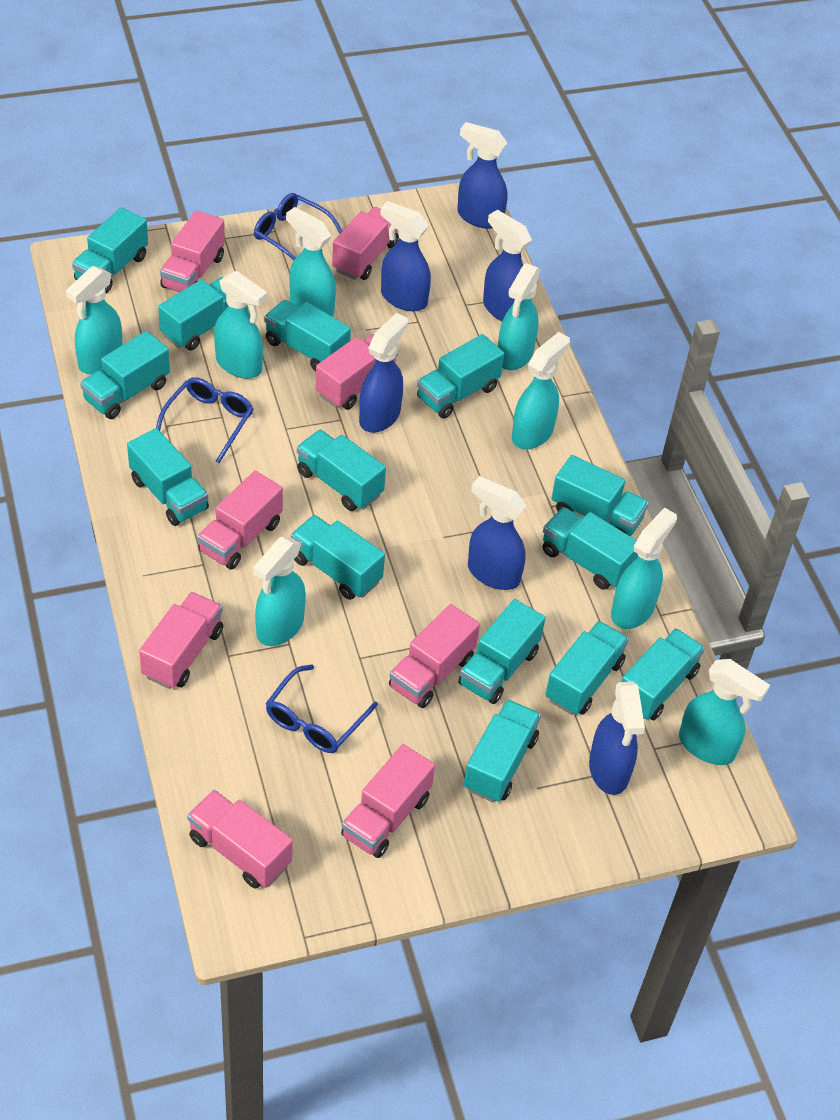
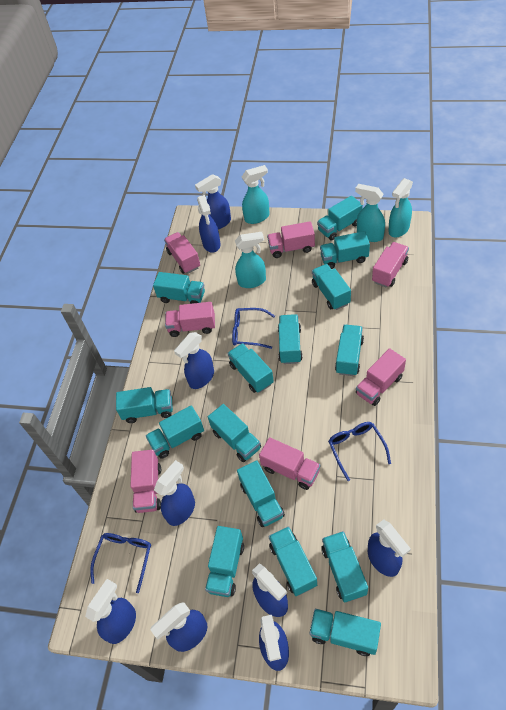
blue spray bottle: [359,313,408,433] [380,201,431,311] [458,122,507,229] [468,476,526,590] [483,210,532,321] [589,682,645,795] = 6 -> [85,579,136,644] [150,602,207,652] [154,460,195,526] [174,332,214,389] [195,174,231,229] [197,195,221,253] [252,563,288,617] [259,615,289,671] [368,519,411,577] = 9
pink truck: [139,592,223,689] [160,210,225,292] [187,790,293,889] [197,471,283,570] [316,334,398,410] [332,207,399,280] [341,744,435,858] [389,604,480,708] = 8 -> [130,450,161,513] [164,232,200,274] [165,302,215,337] [259,437,320,490] [267,221,315,258] [356,348,406,406] [372,242,409,287] = 7
turquoise spray bottle: [66,266,122,374] [214,271,267,379] [253,537,306,646] [286,207,336,317] [498,263,541,370] [512,332,570,449] [611,508,677,629] [679,659,770,765] = 8 -> [235,232,266,288] [242,165,269,224] [355,184,385,242] [388,178,413,237] = 4
turquoise truck: [72,207,148,293] [80,331,170,419] [127,428,209,526] [158,277,228,350] [264,300,351,371] [291,515,385,600] [297,430,386,511] [417,334,504,418] [458,599,545,704] [464,700,541,802] [542,507,638,590] [545,621,629,715] [551,455,649,536] [622,628,705,720] = 14 -> [116,387,173,423] [145,405,204,459] [153,272,205,304] [205,526,244,597] [208,404,261,462] [227,343,274,393] [237,460,285,527] [268,526,317,596] [278,314,303,364] [309,609,381,656] [312,264,351,310] [317,196,363,240] [320,231,370,269] [321,531,368,603] [335,325,364,376] = 15

